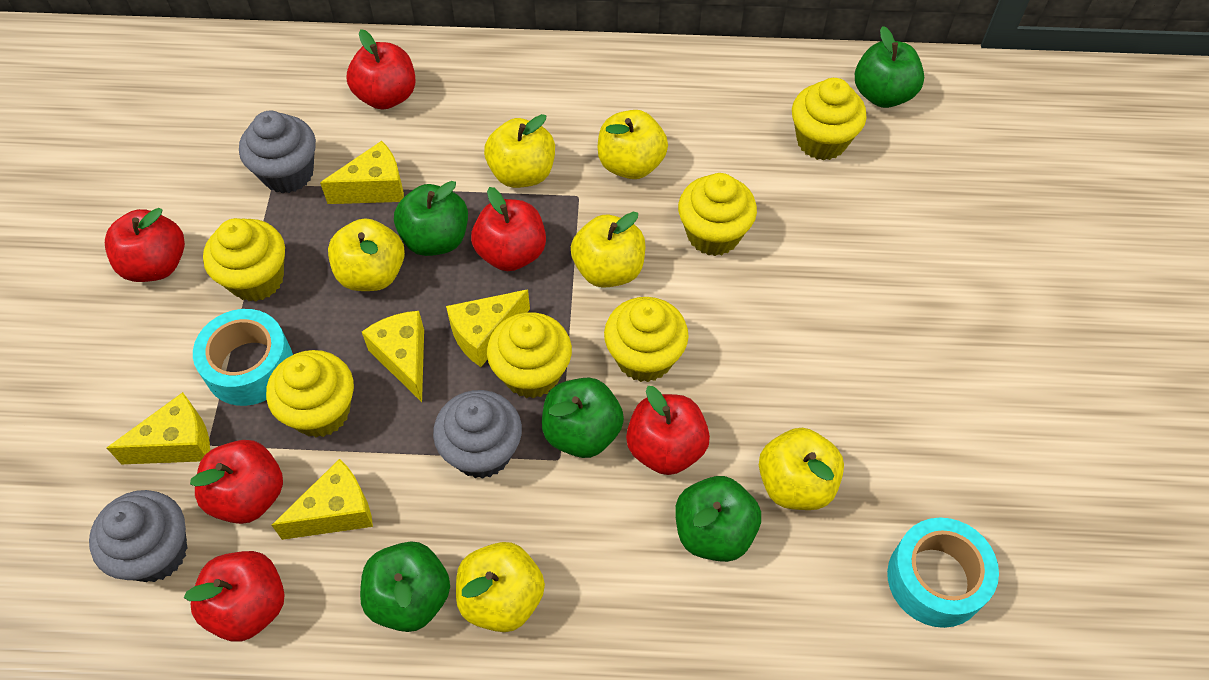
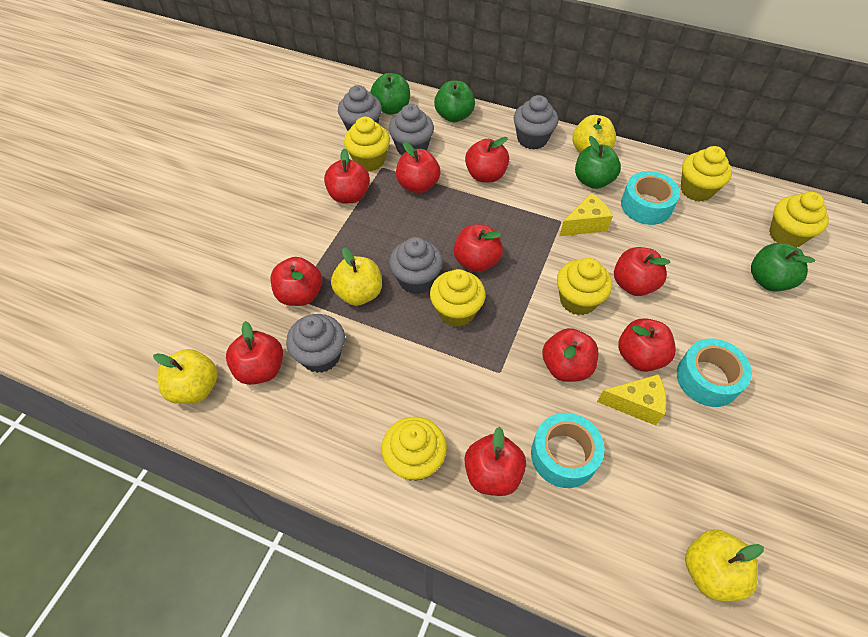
green apple: [360,541,450,632] [394,181,468,256] [542,378,624,458] [675,476,761,562] [855,26,924,108] = 5 -> [370,73,410,115] [434,81,475,122] [575,136,621,189] [751,243,815,291] = 4
grey cupcake: [89,490,188,582] [239,110,316,194] [433,390,522,479] = 3 -> [286,314,345,373] [338,85,382,131] [389,104,434,155] [389,237,443,294] [513,95,558,150] = 5
red apple: [105,208,185,282] [184,551,285,642] [190,440,283,524] [347,29,416,110] [471,187,546,271] [626,386,710,475] = 6 -> [226,321,283,385] [271,257,322,306] [324,148,370,204] [396,142,440,193] [453,224,503,272] [464,427,526,496] [465,137,509,183] [542,328,598,382] [614,247,671,296] [618,318,676,372] = 10
turquoise tape: [193,309,293,406] [887,518,999,628] = 2 -> [531,413,604,488] [621,171,680,225] [677,338,752,407] = 3
yellow apple: [328,218,405,291] [456,542,545,632] [484,114,555,188] [571,212,645,288] [598,110,668,179] [759,428,844,510] = 6 -> [153,349,217,404] [331,248,382,306] [572,115,616,153] [685,529,764,601] = 4
yellow cheese: [107,392,210,464] [272,459,373,540] [320,141,404,204] [362,311,424,402] [446,289,530,367] = 5 -> [560,193,613,236] [597,374,666,426] = 2

